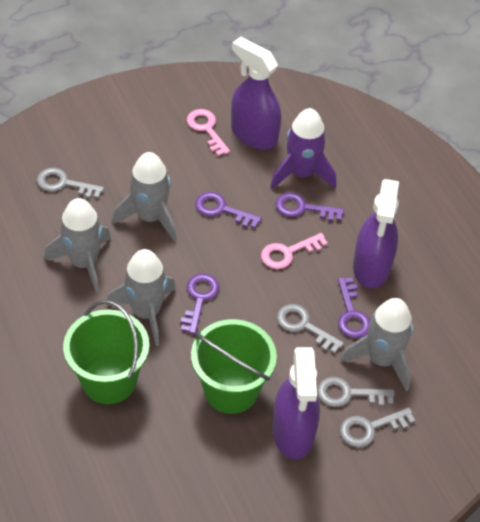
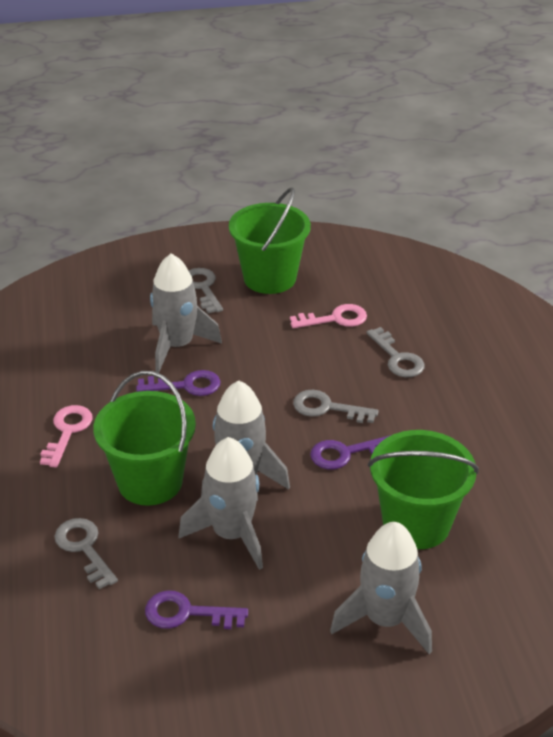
green bucket: [63,300,149,404] [191,319,277,414] = 2 -> [93,371,196,506] [229,187,311,294] [368,430,478,549] = 3
purple key: [181,274,219,334] [195,192,262,228] [276,192,344,221] [338,277,370,338] = 4 -> [136,370,221,396] [145,590,248,629] [310,435,391,469] = 3
purple rocket: [270,108,336,189] = 1 -> none = 0
purple spray bottle: [231,37,281,149] [272,347,320,460] [353,179,399,288] = 3 -> none = 0

